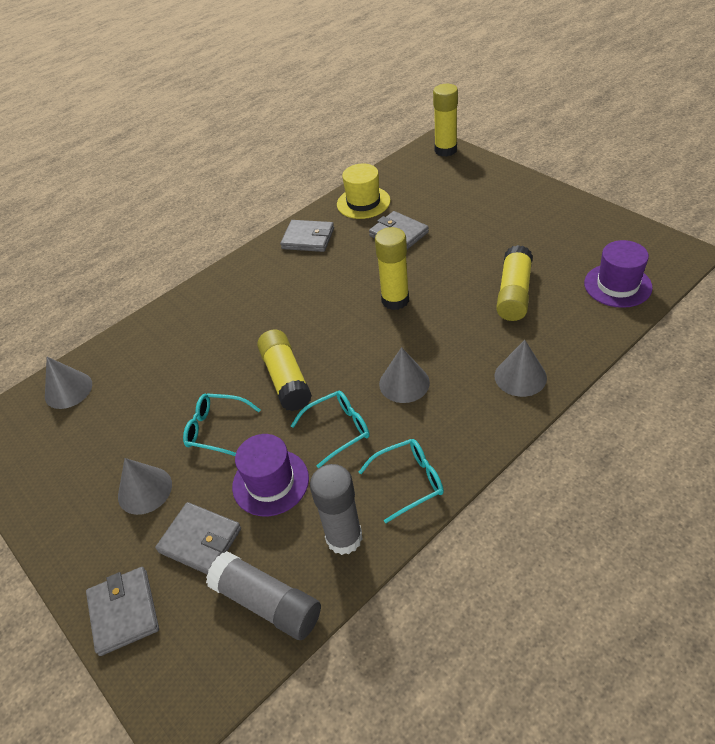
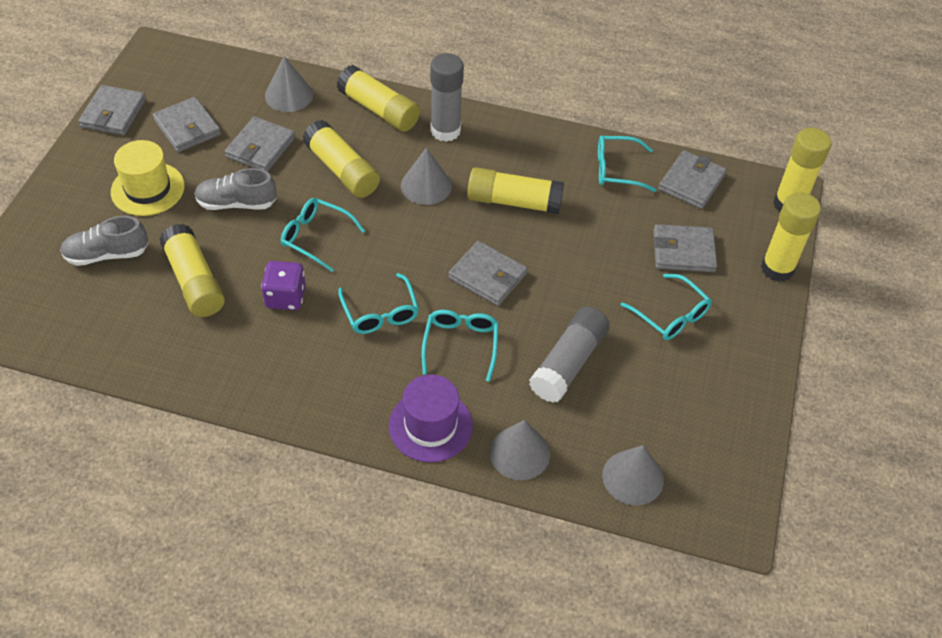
grey shoe: none = 0 -> [60,216,148,266] [194,168,277,210] = 2
grey wallet: [86,567,159,656] [155,502,241,574] [280,220,334,252] [369,211,429,249] = 4 -> [78,85,146,136] [153,97,221,152] [225,116,295,172] [448,241,527,306] [653,224,717,272] [658,150,727,209] = 6
purple dice: none = 0 -> [261,261,306,310] = 1
purple hat: [232,434,309,516] [584,240,653,308] = 2 -> [389,374,473,462] = 1
turquoise glasses: [183,393,260,456] [291,391,370,468] [359,439,444,523] = 3 -> [281,198,365,272] [338,273,419,334] [421,310,498,382] [598,136,656,192] [621,274,712,340] = 5
yellow glue stick: [257,329,312,411] [375,227,409,310] [433,84,458,157] [496,245,533,321] = 4 -> [159,224,225,317] [303,120,380,198] [337,65,420,132] [467,167,564,214] [761,192,821,282] [773,128,831,212] = 6

